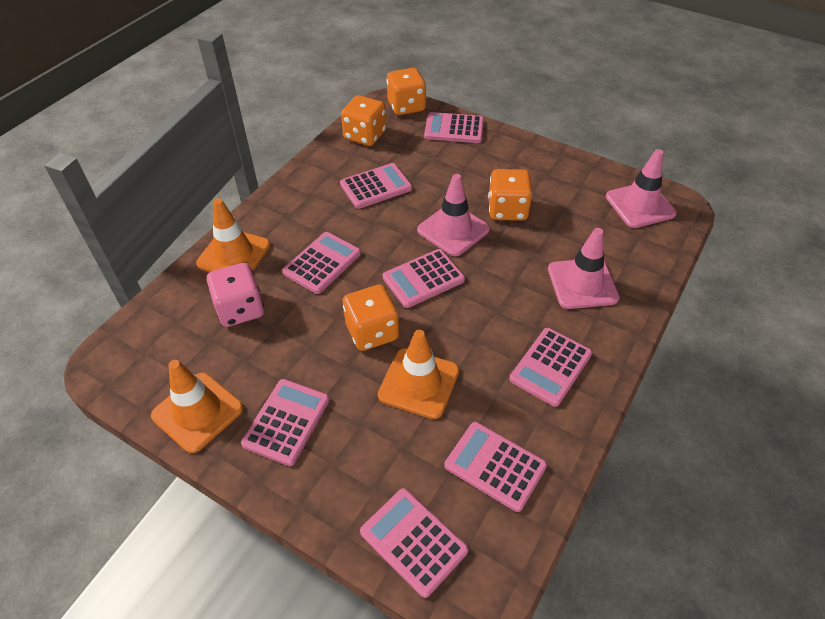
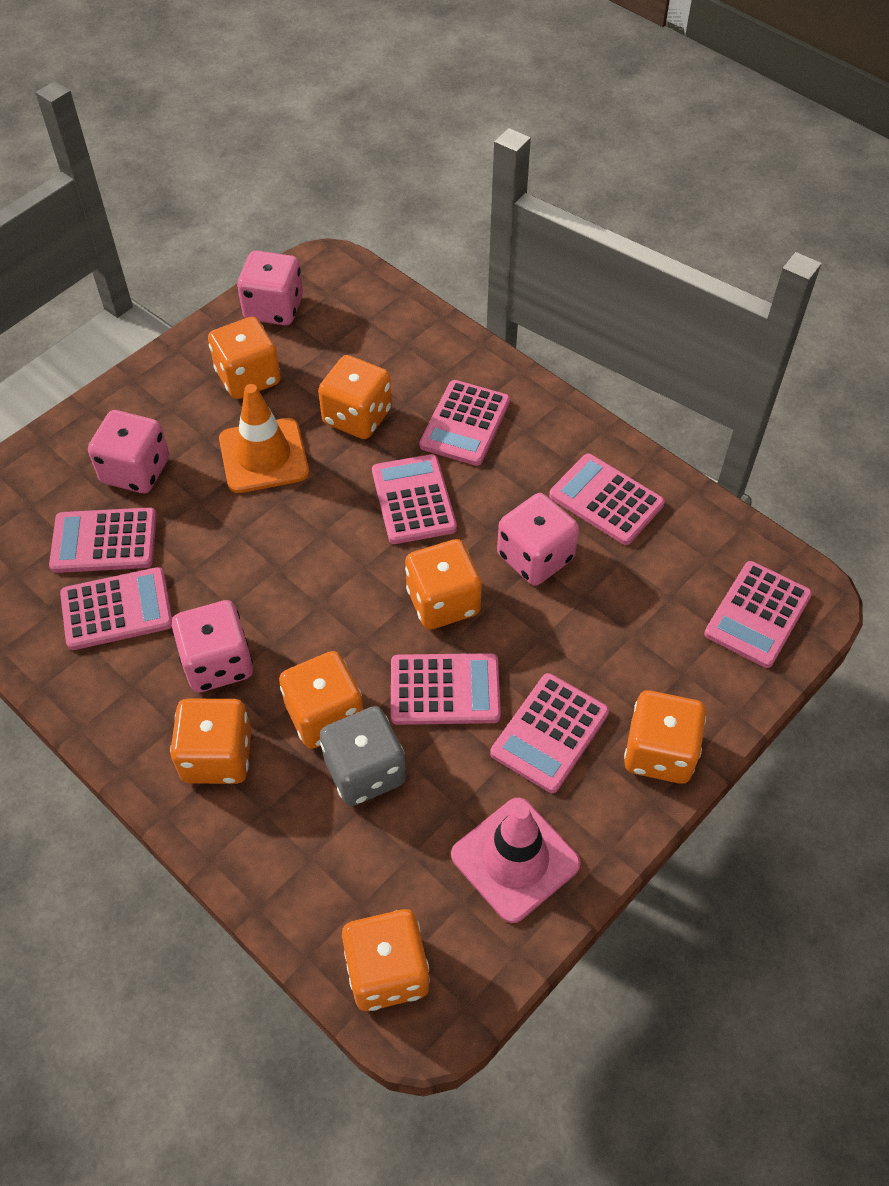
grey dice: none = 0 -> [320,706,406,806] = 1
orange dice: [341,95,386,146] [343,284,399,351] [387,68,426,115] [488,169,533,221] = 4 -> [170,699,251,784] [208,317,281,399] [279,651,363,749] [318,355,392,439] [342,909,430,1011] [405,539,482,629] [624,690,706,784] = 7
orange traffic cone: [151,360,243,453] [196,198,271,272] [378,330,459,419] = 3 -> [219,384,309,493] = 1
pink dice: [207,263,264,327] = 1 -> [88,410,169,493] [172,600,253,692] [237,251,303,325] [497,493,579,586] = 4
pink traffic cone: [417,174,490,257] [548,228,620,309] [606,149,677,228] = 3 -> [451,797,581,923] = 1

